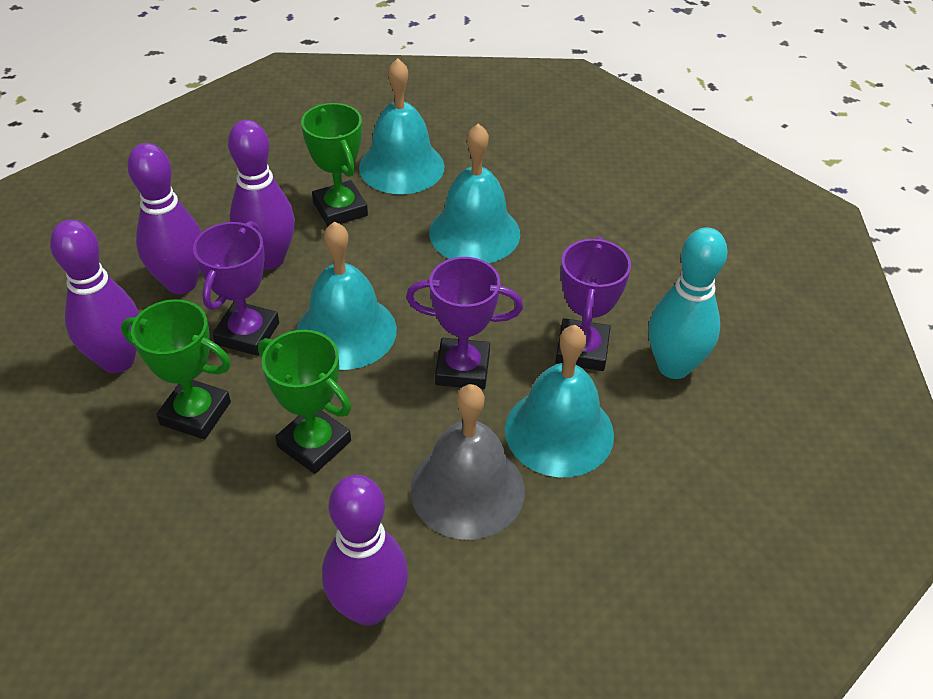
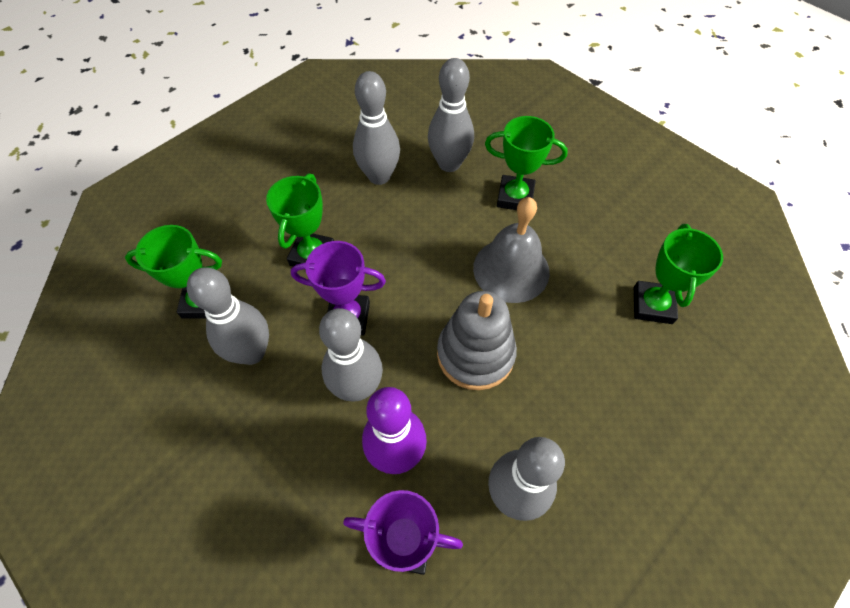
green trophy: [121,299,231,440] [258,330,351,474] [301,103,368,226] = 3 -> [125,225,222,319] [266,173,334,267] [485,116,568,210] [634,224,723,324] = 4
grey bowling pin: none = 0 -> [187,267,269,365] [319,308,383,402] [353,71,400,185] [428,58,474,172] [488,437,565,521] = 5
grey stacking toy: none = 0 -> [437,291,517,390] = 1
purple bowling pin: [50,220,139,373] [127,143,202,294] [228,120,295,270] [322,475,408,626] = 4 -> [362,387,427,474] = 1
purple trophy: [193,221,279,356] [406,257,523,390] [555,237,631,371] = 3 -> [291,241,386,335] [343,490,463,575] = 2
turquoise bell: [296,221,397,370] [359,58,445,194] [429,123,520,263] [505,325,614,477] = 4 -> none = 0
turquoise bowling pin: [648,228,727,379] = 1 -> none = 0

